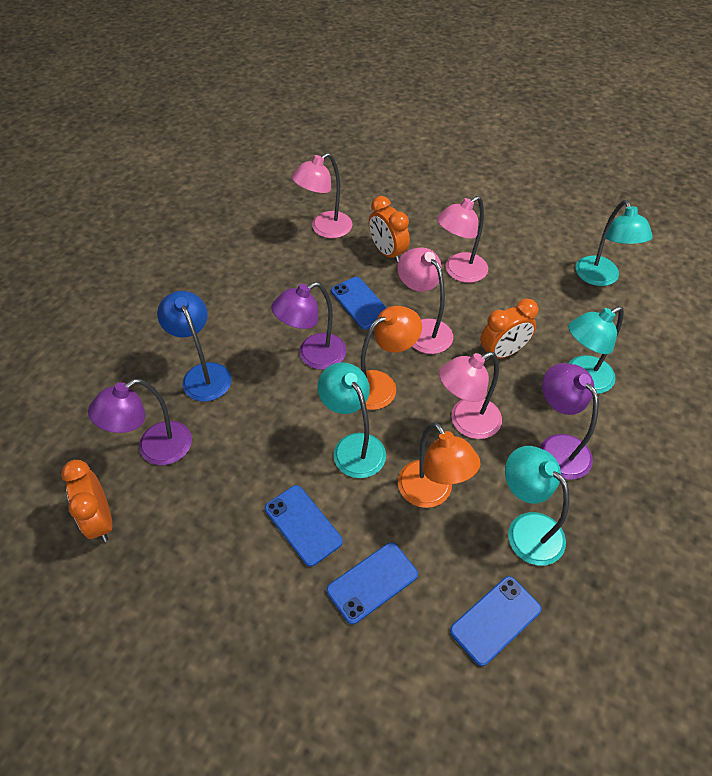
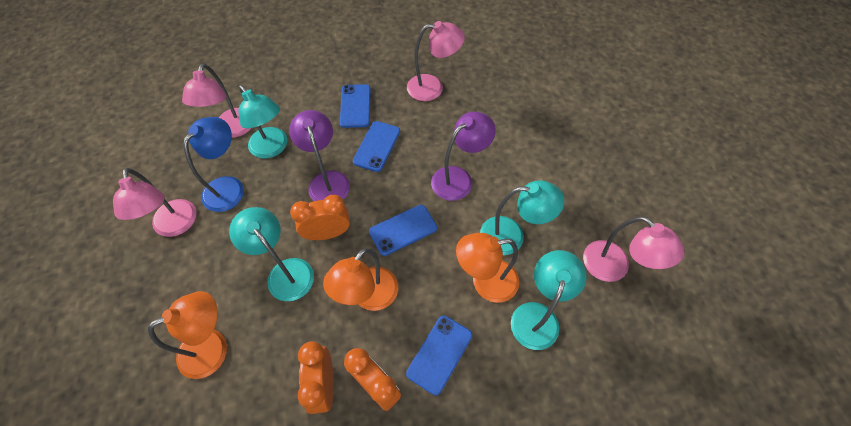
orange lamp: [361,306,422,410] [398,422,480,508] = 2 -> [148,291,227,379] [323,248,398,311] [456,233,519,303] = 3
purple lamp: [88,379,192,465] [271,282,347,370] [540,363,599,480] = 3 -> [289,110,350,201] [431,112,496,201] = 2

